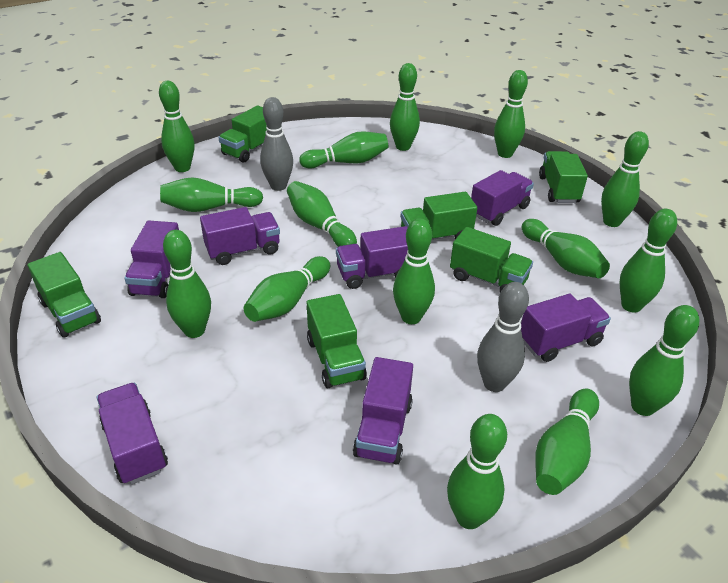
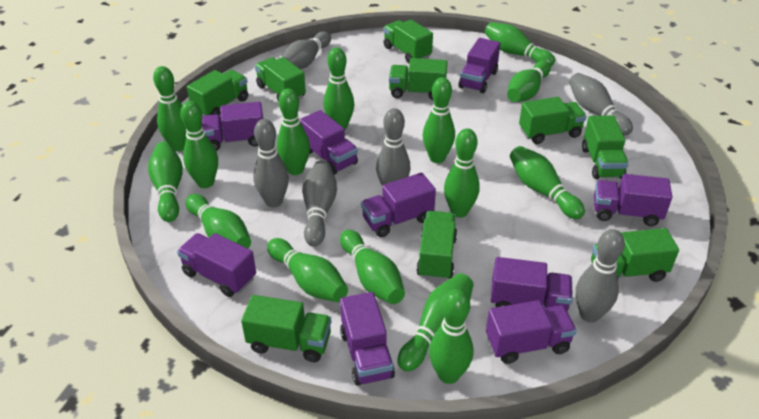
green truck: [28,252,101,338] [218,106,267,163] [307,294,367,388] [400,192,477,240] [450,227,533,292] [539,151,588,203] = 6 -> [187,70,248,116] [241,295,331,362] [255,57,306,102] [383,20,433,64] [389,58,447,100] [416,211,457,281] [519,97,587,144] [582,115,629,179] [591,228,679,282] = 9
grey bowling pin: [260,97,293,191] [477,282,529,392] = 2 -> [253,119,289,207] [283,31,331,69] [302,160,337,247] [376,108,410,186] [569,73,633,135] [576,229,625,323] = 6
purple truck: [96,383,168,484] [124,221,179,298] [200,207,280,265] [336,226,408,289] [353,357,413,465] [471,170,534,226] [521,294,611,362] = 7 -> [177,233,256,297] [202,102,263,151] [300,110,358,175] [340,292,395,386] [361,173,436,237] [459,38,500,93] [486,300,577,364] [491,257,573,311] [594,174,672,226] = 9

